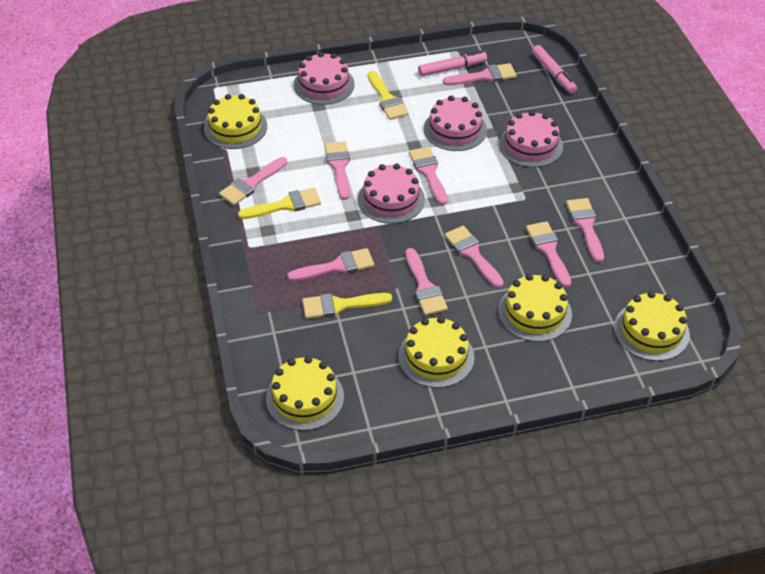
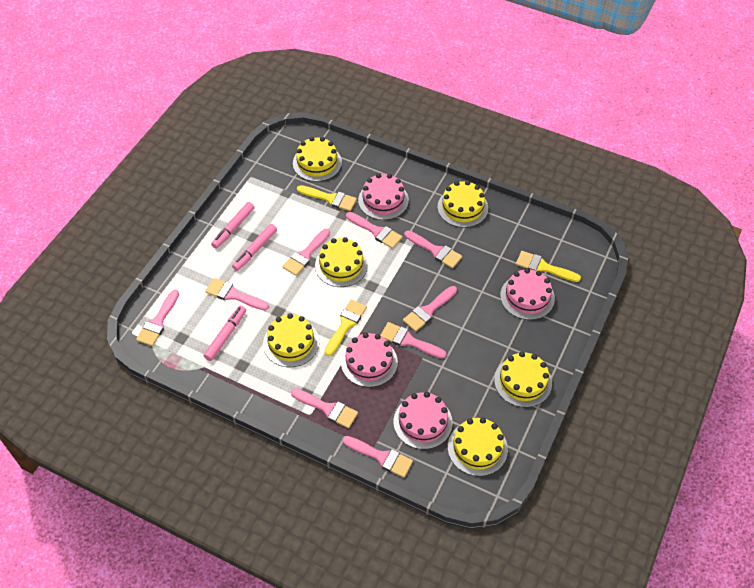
pink marker: [418,51,487,76] [532,45,577,94] = 2 -> [203,306,246,361] [211,202,254,249] [232,224,277,271] = 3
yellow cake: [204,94,267,149] [266,356,344,431] [398,316,474,388] [498,274,572,342] [614,291,690,361] = 5 -> [263,313,319,367] [293,137,342,182] [315,237,368,287] [438,181,488,228] [448,417,508,476] [494,352,552,407] = 6

